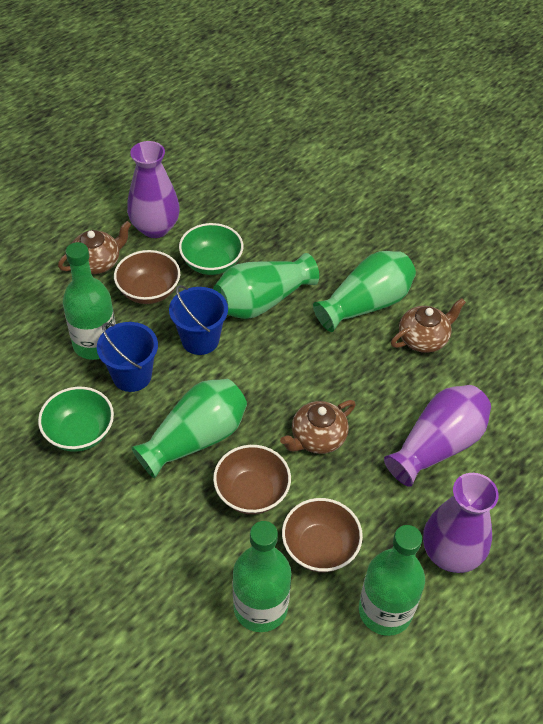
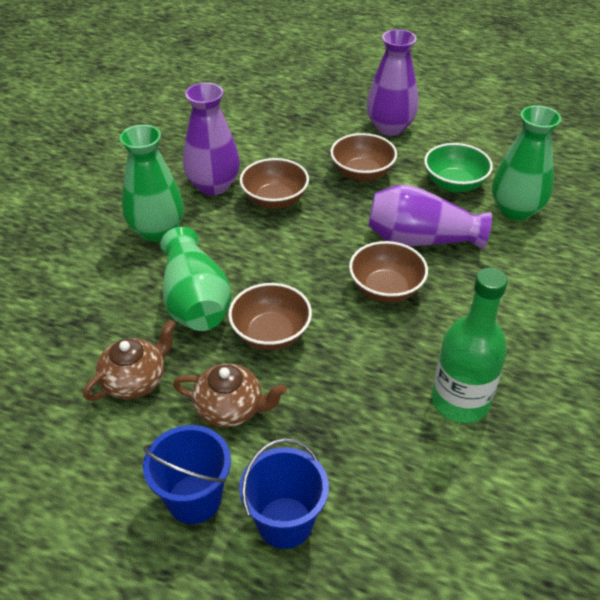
brown bowl: [114,250,180,304] [213,445,291,514] [282,498,363,572] = 3 -> [228,283,312,350] [240,158,309,209] [330,133,397,182] [349,241,428,303] = 4
brown teapot: [58,221,131,274] [280,400,356,454] [391,298,466,353] = 3 -> [83,320,176,401] [173,363,287,427] = 2
green bottle: [63,242,116,360] [233,521,291,632] [359,525,425,636] = 3 -> [432,268,508,423] = 1
green bowl: [38,387,114,452] [179,223,243,275] = 2 -> [424,143,493,192] = 1

